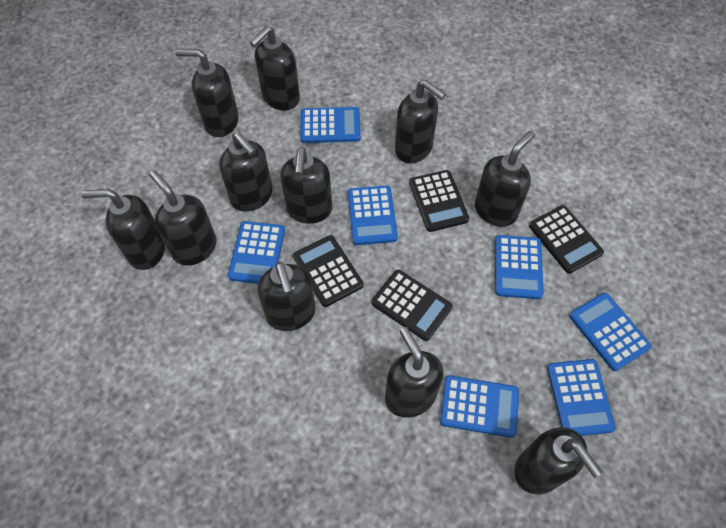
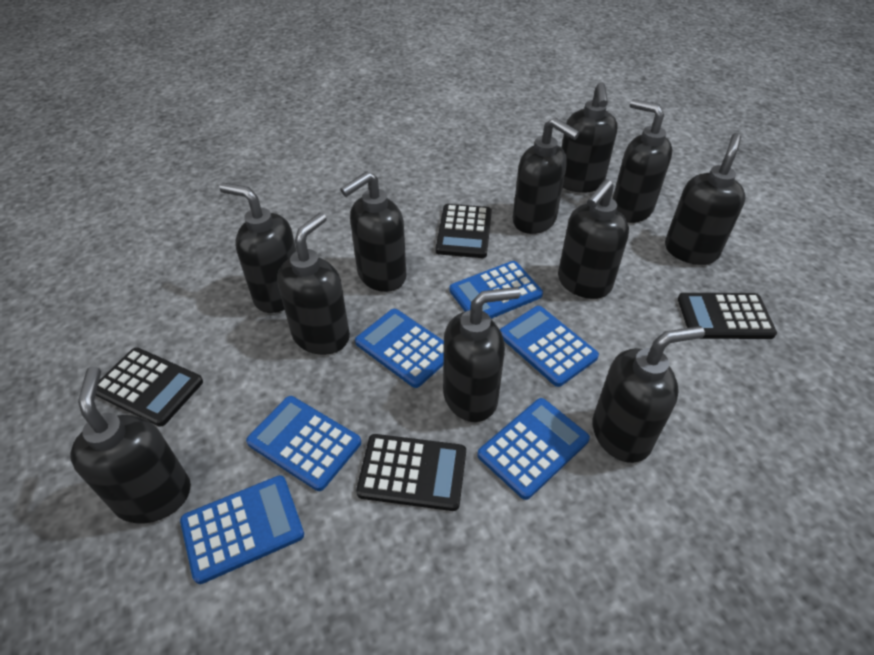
blue calculator: [228,221,285,284] [300,107,361,143] [348,185,398,245] [440,375,519,438] [495,235,544,299] [547,359,616,436] [569,293,652,371] = 7 -> [180,475,304,584] [246,396,361,491] [355,309,444,388] [449,261,543,319] [478,398,590,500] [500,306,599,387] = 6

